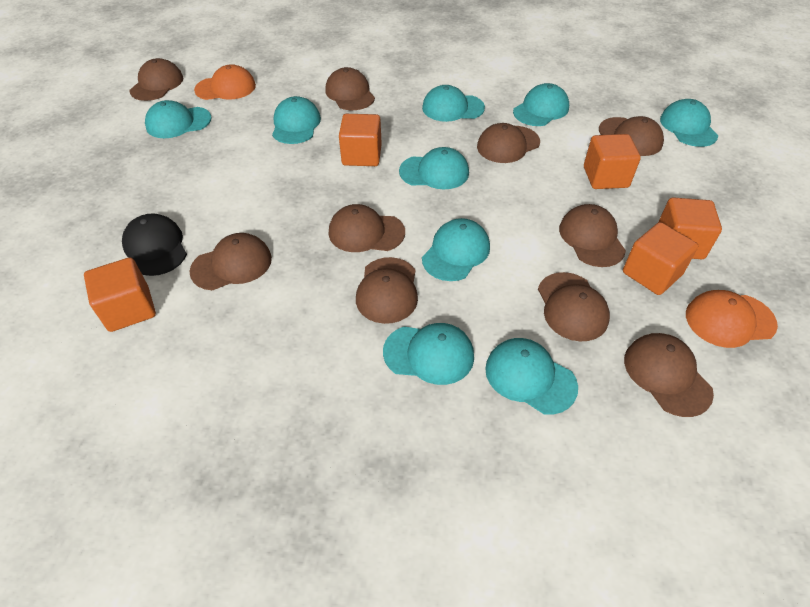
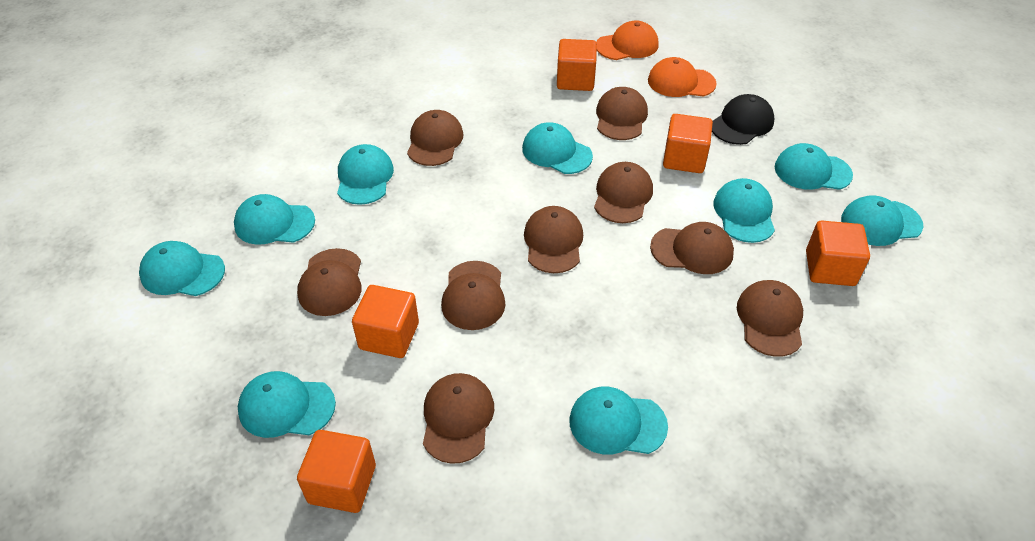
brown cap: [130,58,183,101] [189,233,272,290] [325,67,375,110] [329,204,405,252] [356,257,418,324] [477,123,540,163] [538,272,610,341] [559,204,626,267] [599,116,664,156] [624,333,714,417] = 10 -> [297,248,362,316] [407,110,464,166] [423,373,494,464] [441,261,506,330] [524,206,583,273] [594,162,653,223] [596,87,648,140] [650,222,734,274] [737,280,803,357] = 9

